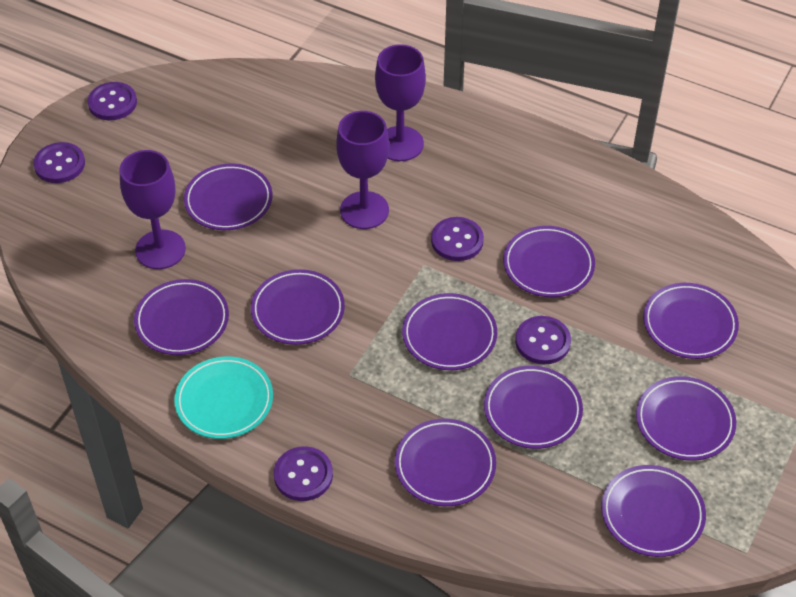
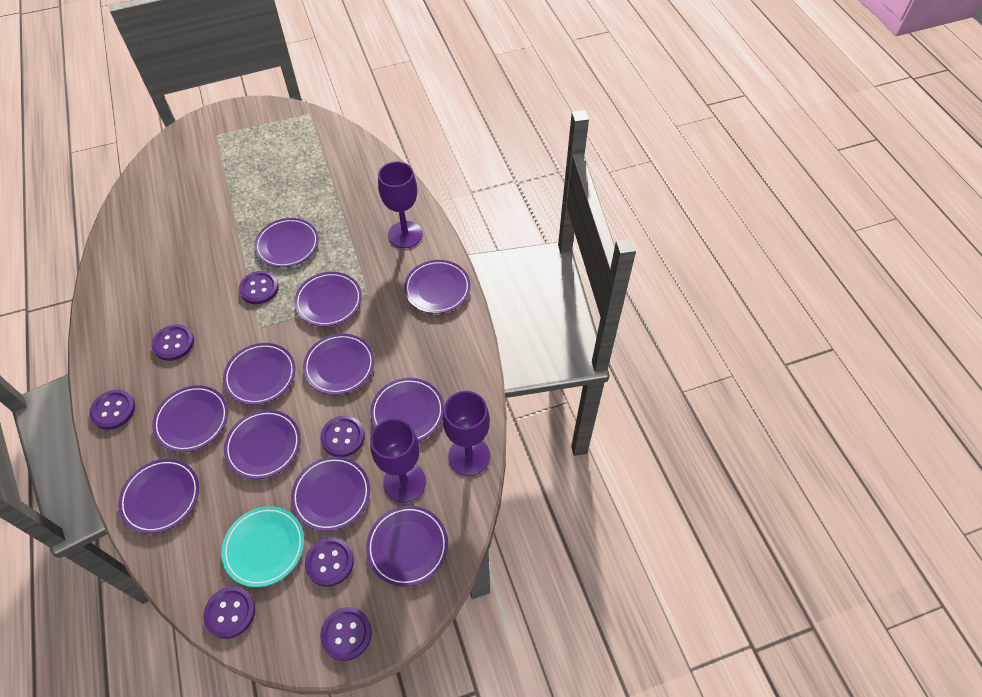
purple button: [33,142,85,183] [87,82,137,120] [274,446,333,501] [431,217,484,261] [515,316,571,364] = 5 -> [89,390,135,430] [151,324,194,361] [203,586,255,639] [239,271,279,304] [305,537,354,587] [320,415,365,457] [320,607,372,661] = 7
purple plate: [134,279,229,355] [184,163,272,230] [251,269,345,345] [395,418,496,506] [402,293,497,370] [484,365,583,449] [503,226,595,297] [601,465,706,557] [636,376,736,461] [643,283,739,359] = 10 -> [118,459,199,534] [152,385,228,452] [223,343,295,405] [224,410,301,479] [254,218,319,268] [291,456,370,531] [294,272,362,327] [303,334,374,395] [366,506,448,587] [370,378,444,441] [404,260,471,314] = 11

